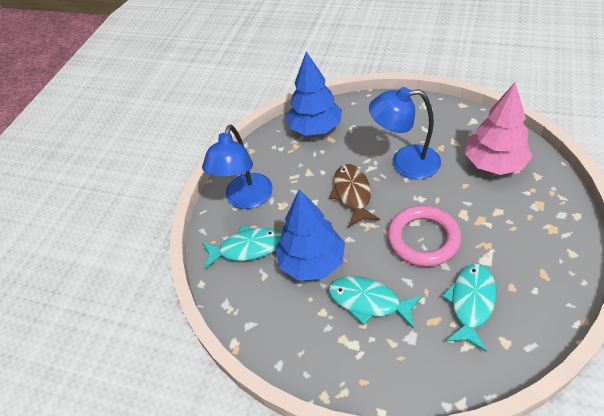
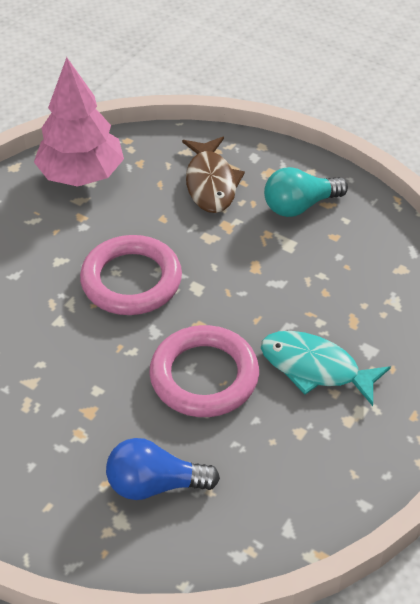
blue lamp: [202,125,273,209] [369,87,441,179] = 2 -> none = 0
blue light bulb: none = 0 -> [106,438,220,500] = 1
blue tree: [275,189,345,281] [286,51,342,136] = 2 -> none = 0
pink ring: [387,205,462,267] = 1 -> [80,235,182,315] [149,325,259,417] = 2
turquoise fish: [202,226,282,270] [328,276,422,329] [442,264,497,351] = 3 -> [261,331,391,406] = 1
turquoise light bulb: none = 0 -> [264,167,348,217] = 1

